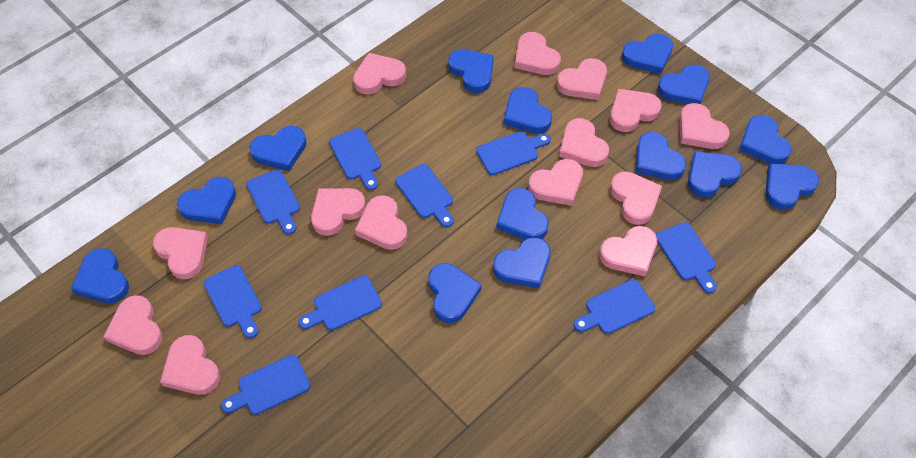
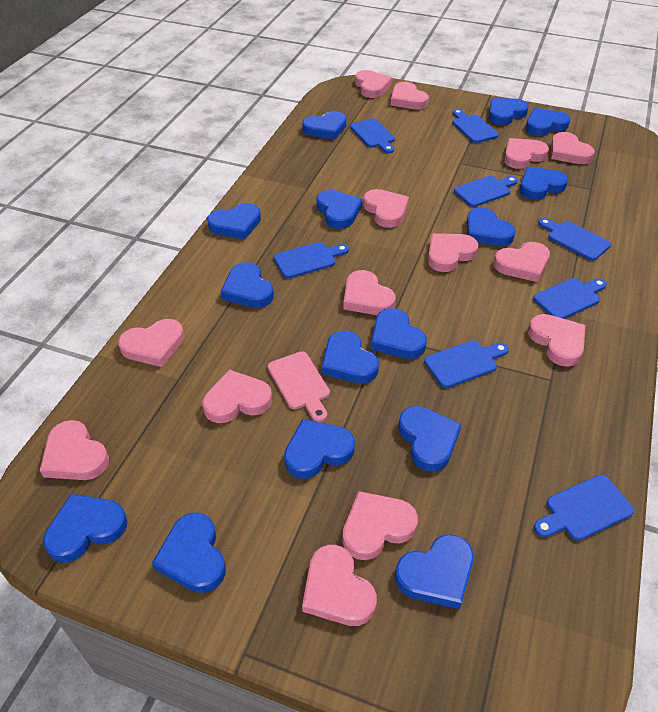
blue cutting board: [204,265,262,338] [221,355,310,415] [246,169,300,235] [298,276,382,331] [329,128,381,190] [395,164,454,227] [476,131,551,175] [574,280,655,334] [656,222,717,293] = 9 -> [274,242,349,278] [350,118,395,153] [424,340,509,388] [452,109,499,143] [454,176,518,207] [533,278,607,319] [534,475,634,541] [538,218,611,261] = 8
blue heart: [71,248,129,304] [177,177,236,224] [250,126,307,171] [428,263,481,323] [448,49,494,93] [493,237,550,288] [496,188,549,240] [504,87,552,134] [622,34,673,74] [636,132,686,180] [658,64,710,104] [688,151,742,198] [739,115,791,164] [765,163,819,210] = 14 -> [43,494,128,563] [152,512,226,593] [207,203,261,240] [221,262,274,308] [284,419,355,479] [302,111,347,140] [317,190,362,229] [322,331,379,383] [371,308,427,359] [395,534,474,609] [398,406,462,472] [467,207,516,246] [489,98,529,125] [519,167,568,200] [526,108,570,136] = 15
pink cutting board: none = 0 -> [268,351,330,422] = 1

